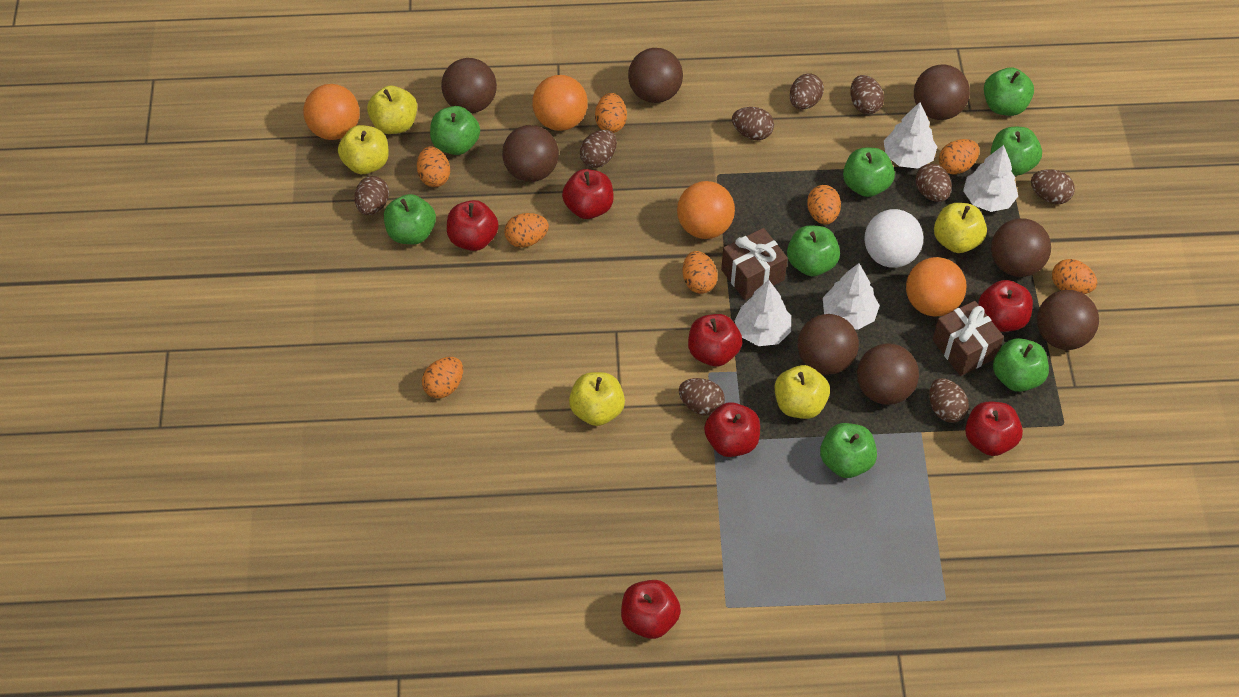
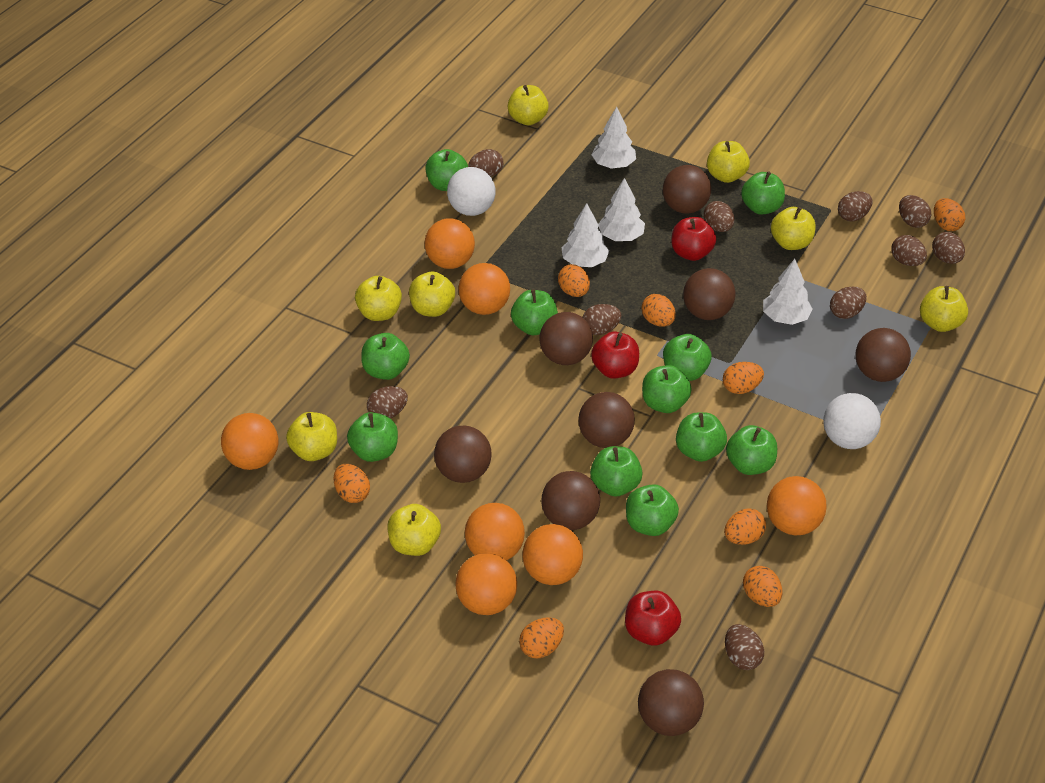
brown egg: [355,176,389,215] [580,130,617,168] [679,378,725,416] [732,107,774,140] [790,73,824,110] [850,75,884,114] [915,164,952,202] [929,378,969,423] [1031,169,1075,205] = 9 -> [367,386,408,419] [469,149,504,176] [582,304,621,335] [704,201,734,232] [725,624,764,670] [830,287,867,319] [838,191,873,221] [891,235,927,266] [899,195,931,228] [932,232,965,264] = 10
brown gift: [721,228,788,300] [932,301,1004,376] = 2 -> none = 0
green apple: [384,194,436,244] [430,106,480,155] [787,225,840,276] [820,423,877,478] [843,147,895,197] [984,67,1034,116] [991,127,1042,176] [993,338,1049,392] = 8 -> [347,412,398,462] [361,333,410,380] [425,149,468,191] [511,289,558,335] [590,446,643,497] [626,484,679,536] [642,365,692,413] [663,334,712,381] [676,412,727,462] [726,425,777,475] [741,171,785,215] = 11
orange ball: [303,84,360,140] [532,75,588,131] [677,181,735,239] [906,257,967,316] = 4 -> [221,413,279,470] [425,219,475,269] [456,553,517,615] [459,263,510,315] [465,503,525,561] [523,524,583,585] [767,476,827,535] = 7
red apple: [447,200,499,251] [562,169,614,219] [621,580,681,639] [688,314,742,366] [704,402,760,457] [965,402,1023,456] [978,280,1033,332] = 7 -> [591,332,639,379] [625,591,681,646] [671,217,716,261] = 3
white ball: [864,209,923,268] = 1 -> [447,167,495,216] [823,393,881,449] = 2
yellow apple: [338,125,389,174] [367,86,417,134] [569,372,625,426] [775,365,830,419] [934,203,987,253] = 5 -> [286,412,337,461] [355,276,402,321] [387,504,441,556] [409,271,455,317] [508,85,549,125] [707,141,750,183] [771,207,816,250] [920,286,968,332] = 8

